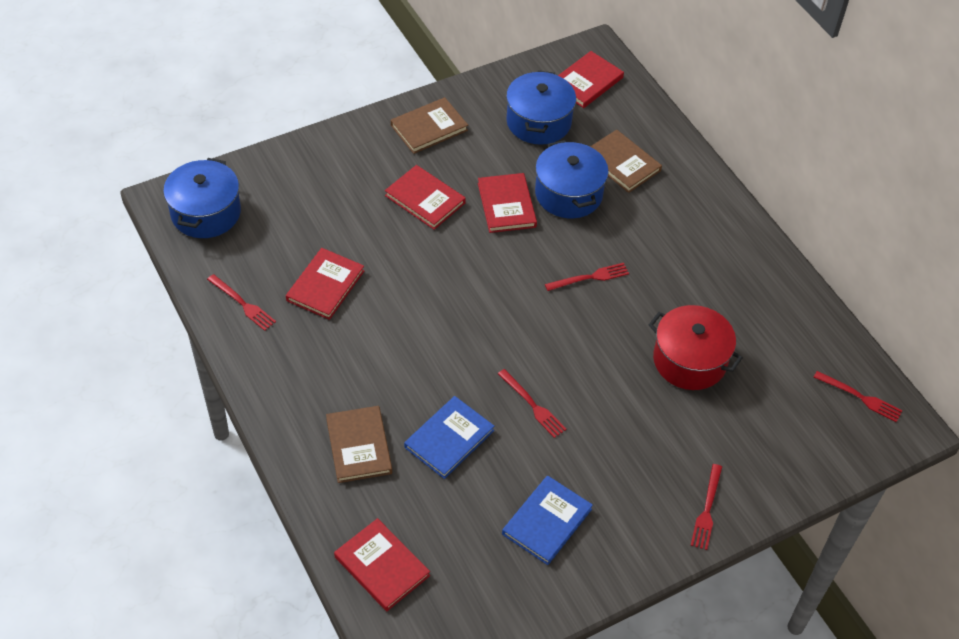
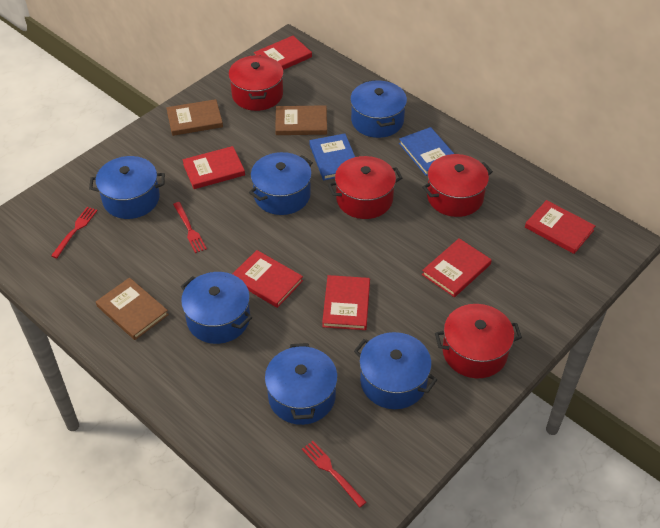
blue pot: [163,158,241,238] [506,70,576,145] [535,140,609,218] = 3 -> [89,156,165,219] [181,272,252,344] [249,152,313,215] [265,343,338,425] [350,80,407,138] [354,332,437,409] = 6
red book: [286,248,364,320] [334,518,430,611] [385,165,466,230] [478,173,537,233] [558,51,624,108] = 5 -> [182,146,245,189] [233,250,303,308] [254,36,312,70] [322,275,370,330] [422,238,492,297] [525,200,595,254] = 6
red fork: [207,274,276,331] [498,369,566,438] [545,263,629,291] [691,464,722,550] [814,371,902,422] = 5 -> [51,207,98,258] [173,202,207,253] [302,441,366,508] = 3
red pot: [649,305,743,390] = 1 -> [228,55,284,111] [328,156,402,219] [422,154,493,217] [435,304,522,378] = 4

